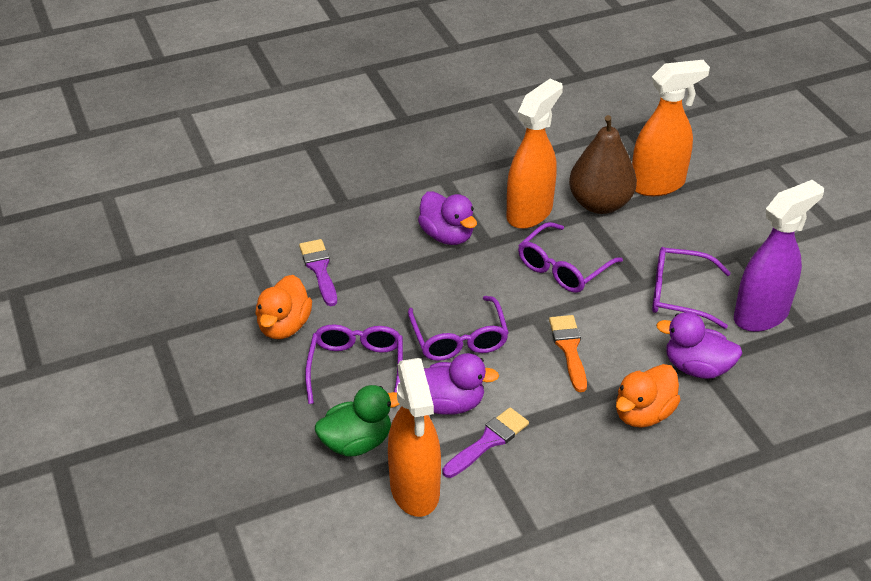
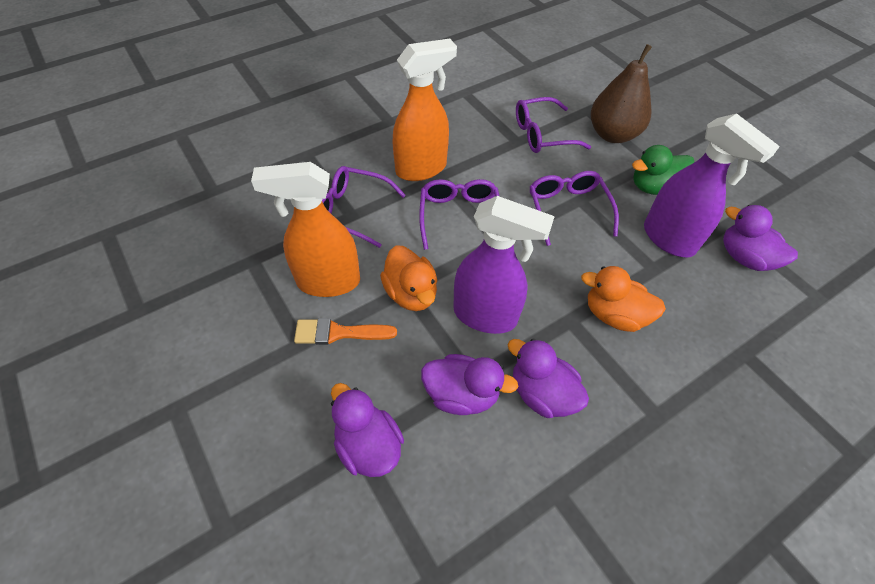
orange spray bottle: [388,358,441,517] [506,79,563,229] [632,60,710,196] = 3 -> [251,162,360,297] [393,39,457,181] = 2
purple brush: [299,239,337,306] [443,407,529,478] = 2 -> none = 0
purple duck: [418,191,477,245] [424,353,499,415] [656,312,742,379] = 3 -> [331,383,404,477] [421,354,518,415] [508,338,589,418] [723,205,798,271] = 4
purple spray bottle: [734,180,824,332] = 1 -> [453,196,555,334] [644,113,780,257] = 2

